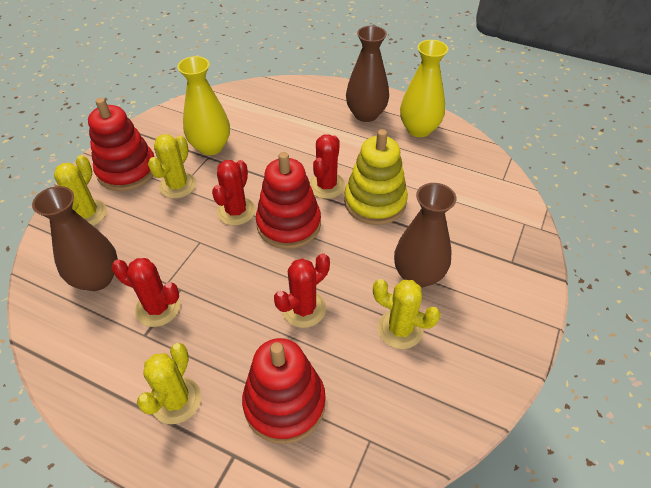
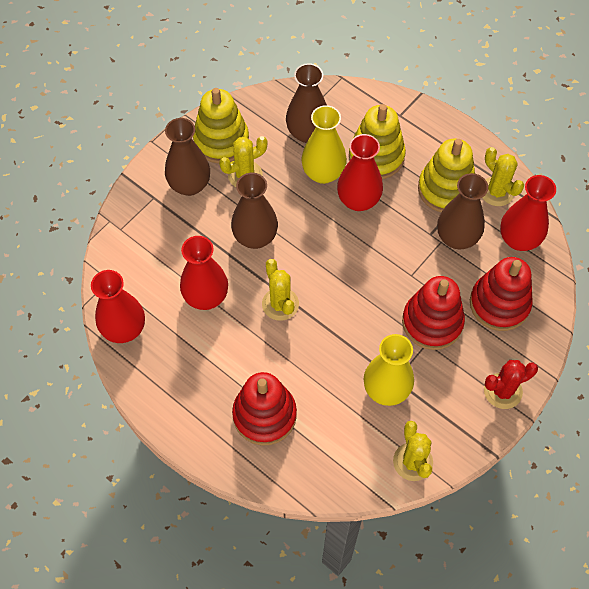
brown vase: [32,186,118,291] [346,26,389,122] [394,183,456,288] = 3 -> [165,118,210,196] [231,173,278,249] [286,63,327,143] [437,173,488,249] = 4
red cactus: [112,258,180,327] [212,160,255,225] [274,253,330,328] [309,134,345,199] = 4 -> [484,360,538,409] = 1
red vase: none = 0 -> [91,270,145,343] [180,236,228,310] [337,134,383,211] [500,175,556,251] = 4
yellow stacking toy: [344,129,408,225] = 1 -> [193,88,249,163] [349,104,406,179] [418,139,475,212] = 3

